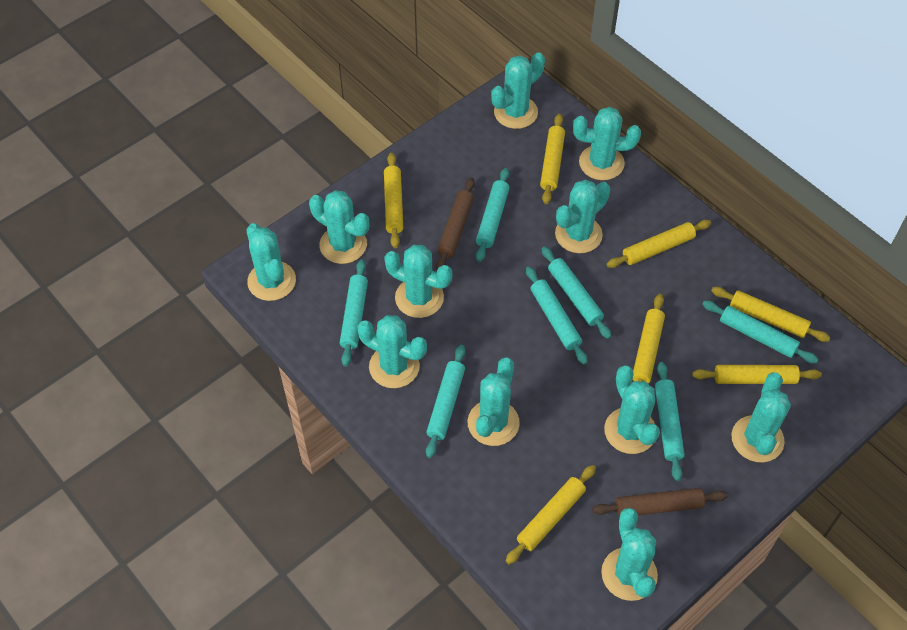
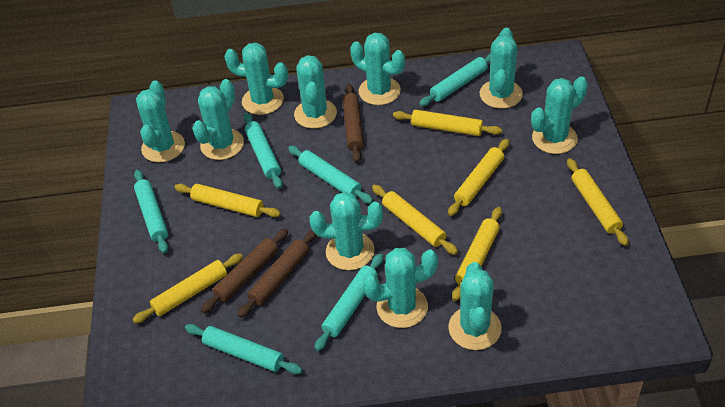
brown rolling pin: [436,178,475,270] [592,488,728,517] = 2 -> [201,228,288,313] [238,230,316,318] [343,84,364,162] = 3
turquoise cactus: [246,223,296,301] [309,190,369,264] [357,315,427,388] [384,245,452,318] [468,357,520,446] [491,52,545,129] [555,180,610,253] [573,107,641,180] [601,508,658,601] [604,365,660,454] [732,372,791,462] = 11 -> [136,80,185,162] [192,79,244,160] [224,43,288,115] [294,55,337,129] [309,192,383,270] [350,33,405,105] [363,248,438,328] [448,262,502,350] [480,28,523,109] [531,76,588,154] = 10
turquoise rolling pin: [340,259,368,367] [426,345,465,458] [476,168,510,262] [526,267,588,365] [542,246,612,339] [655,362,685,481] [702,300,819,363] = 7 -> [134,170,168,254] [185,324,302,374] [244,113,283,189] [288,146,373,204] [314,254,383,351] [419,53,491,106] = 6

